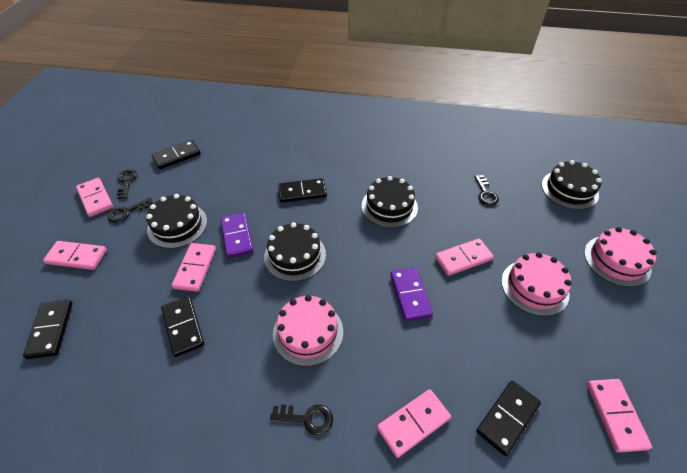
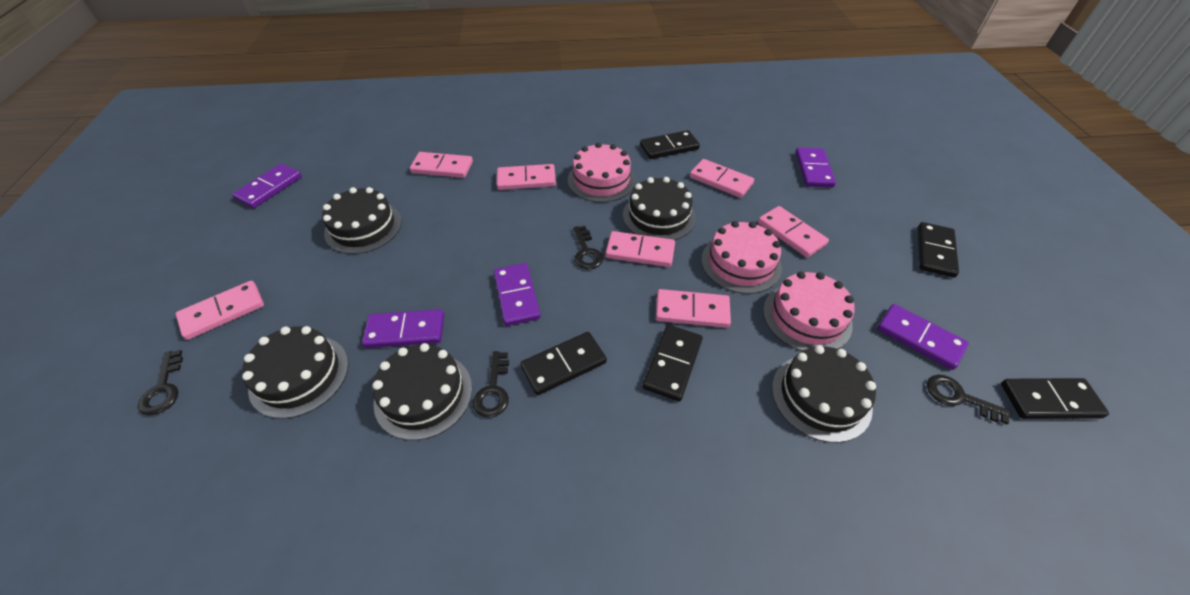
black cake: [146,194,207,248] [264,222,326,282] [362,176,418,228] [542,160,602,210] = 4 -> [242,326,349,419] [322,187,402,254] [372,343,472,440] [623,177,696,240] [772,345,876,443] = 5
pink domino: [43,241,107,270] [76,178,113,217] [172,243,216,292] [377,389,451,458] [435,238,494,276] [587,379,652,453] = 6 -> [176,281,264,340] [410,152,473,178] [497,164,556,190] [605,231,675,267] [656,289,731,328] [690,159,754,198] [758,206,829,258] = 7
purple domino: [221,213,253,258] [391,267,433,321] = 2 -> [232,163,302,208] [362,309,444,348] [494,263,541,326] [795,147,836,188] [877,304,969,370] = 5

